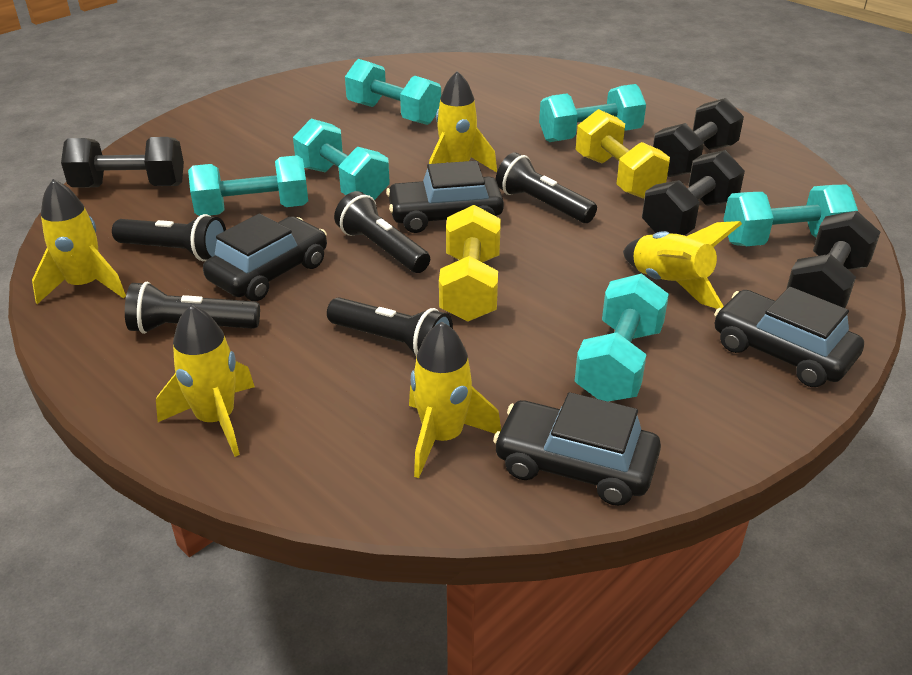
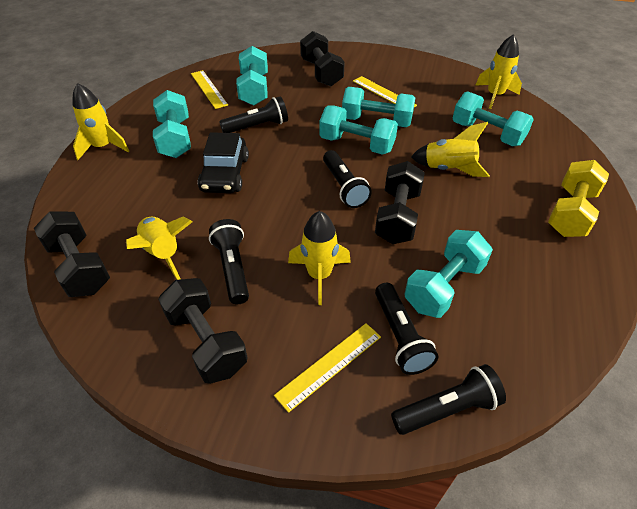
black car: [203,213,327,301] [386,161,504,233] [493,392,661,506] [714,287,864,387] = 4 -> [198,132,249,193] = 1
yellow dumbbell: [439,205,501,322] [576,109,670,199] = 2 -> [548,160,609,237] = 1
yellow ruler: none = 0 -> [191,70,228,109] [274,323,381,413] [353,76,417,107] = 3

